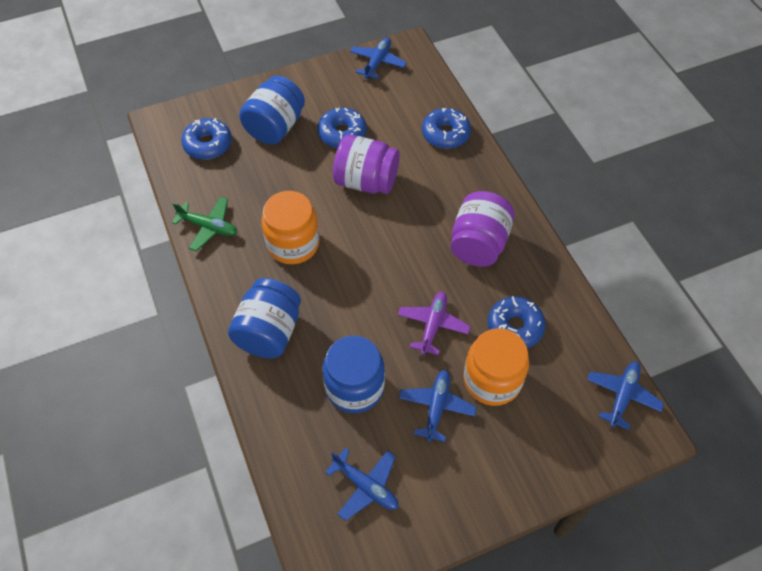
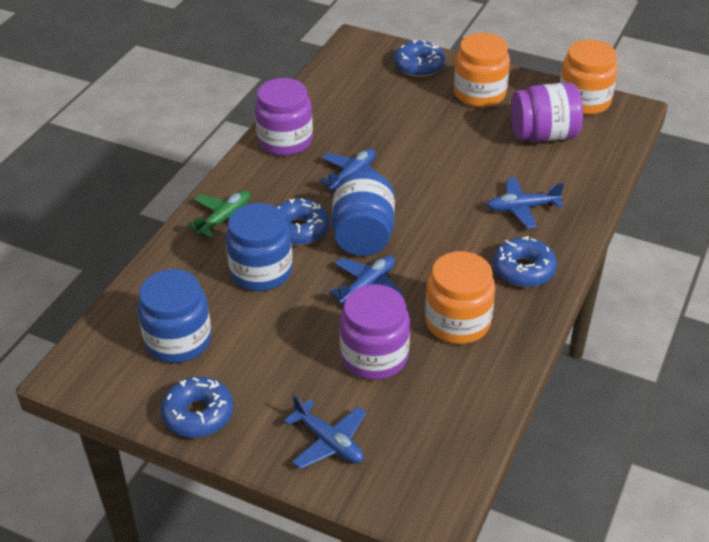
orange jar: [261,191,320,264] [464,328,529,406] = 2 -> [425,251,495,344] [454,33,510,107] [560,40,618,115] = 3
purple jar: [333,134,400,194] [451,191,515,267] = 2 -> [255,78,313,156] [339,284,410,380] [511,83,583,142] = 3
purple plane: [398,292,471,355] = 1 -> none = 0

